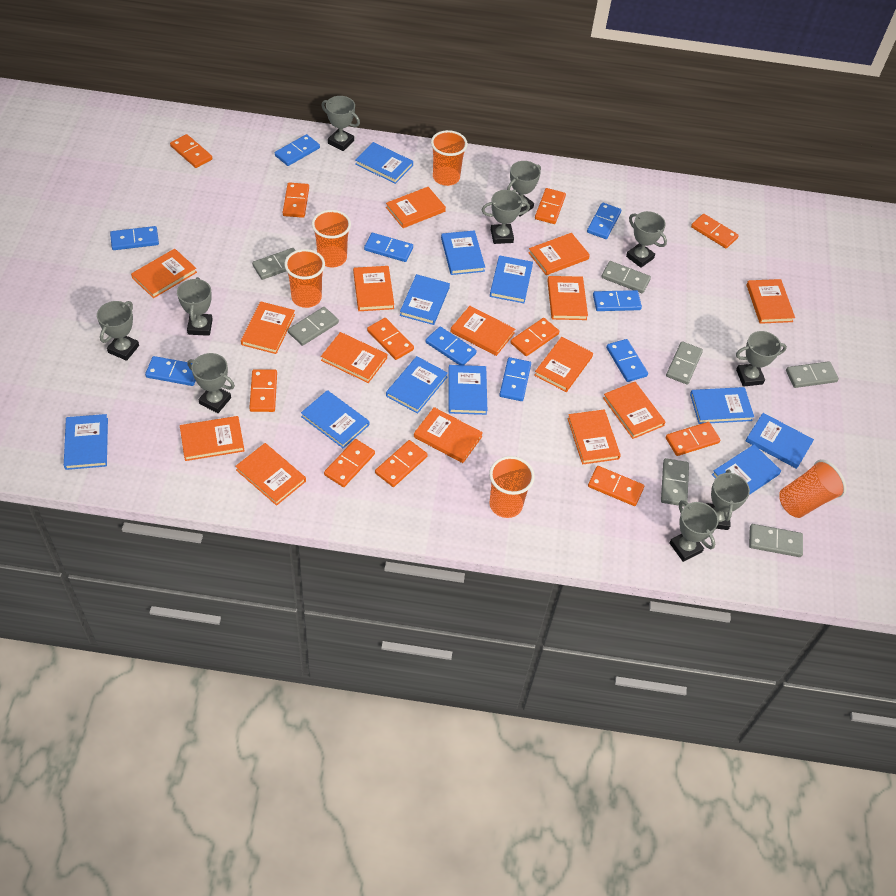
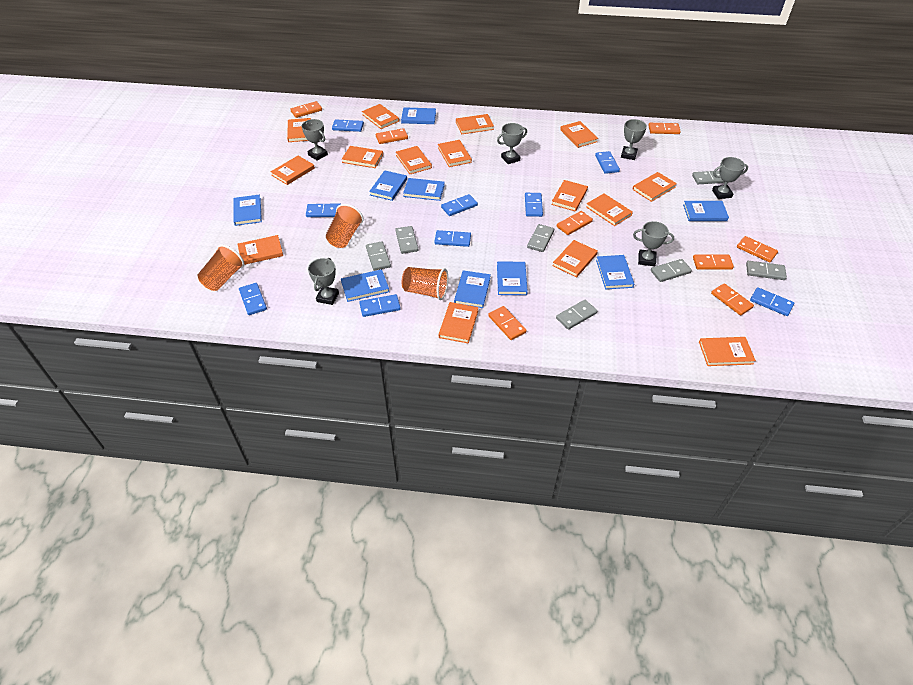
blue book: [64,414,108,470] [301,390,369,448] [355,142,413,184] [386,356,448,414] [400,274,450,325] [441,230,485,275] [448,365,487,415] [490,255,533,303] [690,387,754,424] [712,444,781,495] [746,413,814,469] = 11 -> [234,195,262,226] [341,269,389,302] [369,170,407,201] [401,107,436,124] [403,178,445,201] [454,270,491,308] [497,262,528,295] [596,255,634,290] [683,201,729,221] = 9
grey trophy: [97,301,139,361] [177,277,213,336] [187,353,235,413] [321,96,360,151] [482,190,530,244] [507,161,541,217] [626,211,667,268] [669,500,719,562] [706,469,750,530] [736,331,787,387] = 10 -> [302,119,328,161] [308,258,339,305] [497,123,527,164] [621,119,647,160] [633,221,674,267] [712,157,748,199] = 6
orange cup: [284,249,325,308] [312,210,351,267] [431,130,467,186] [489,456,535,518] [779,459,847,518] = 5 -> [198,245,244,291] [326,204,364,248] [402,267,448,300] = 3
orange domino: [170,134,213,168] [249,369,277,412] [283,182,309,218] [324,439,375,487] [367,318,414,360] [375,440,428,487] [510,318,559,356] [535,188,566,224] [588,466,644,506] [666,422,720,456] [691,214,739,248] = 11 -> [290,101,322,118] [376,128,408,144] [488,306,527,340] [557,211,593,235] [648,123,681,134] [693,254,734,270] [711,283,754,316] [737,236,778,262] = 8

